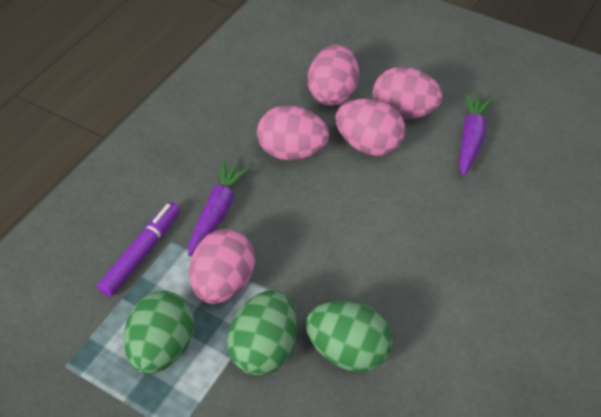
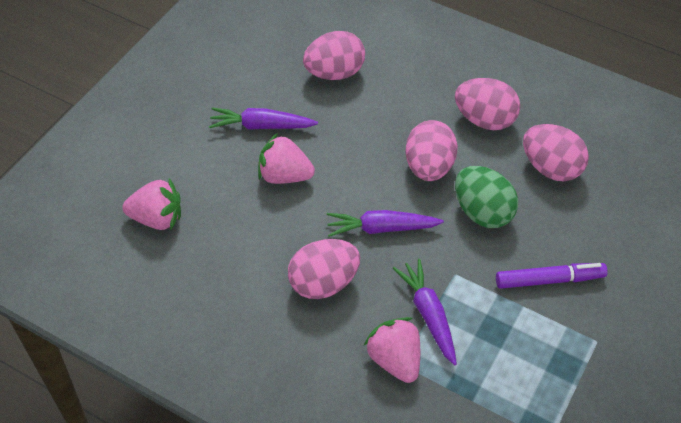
green egg: [124,291,194,374] [227,290,297,375] [306,301,393,372] = 3 -> [455,166,518,228] = 1
pink strawberry: none = 0 -> [122,178,181,230] [258,133,315,184] [364,317,420,383] = 3
purple carrot: [188,160,251,256] [459,93,493,176] = 2 -> [209,108,318,130] [327,210,444,237] [393,259,457,366] = 3

